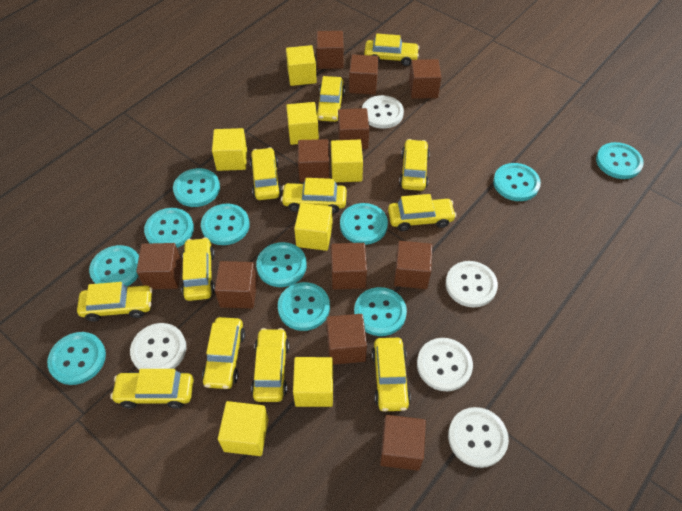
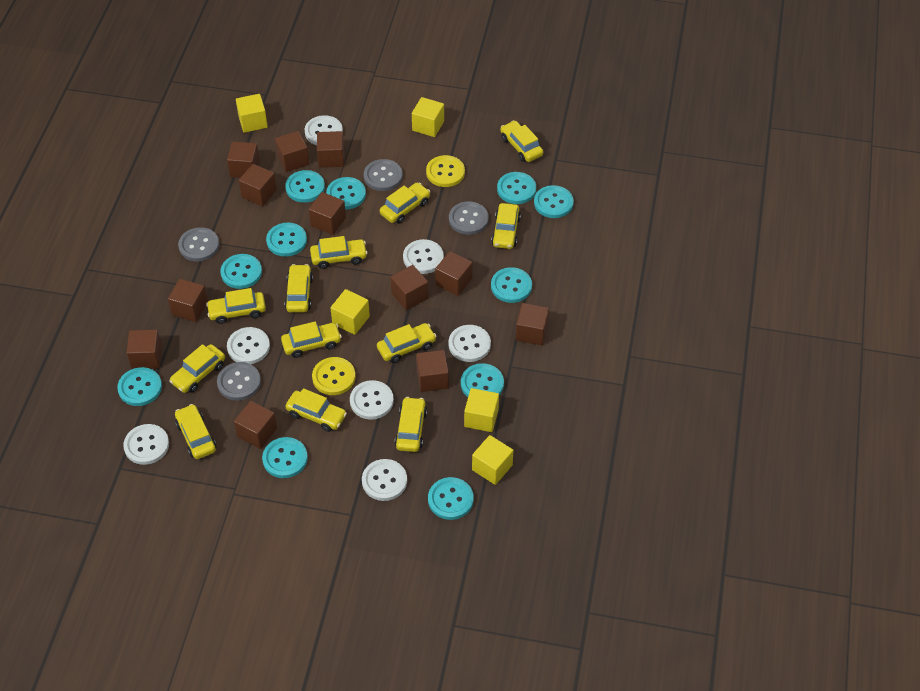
brown cube: [136,243,182,289] [215,261,257,308] [298,139,329,182] [317,31,344,69] [326,314,367,365] [331,243,367,289] [338,108,369,149] [349,54,379,95] [380,415,426,471] [394,241,432,289] [409,59,441,99] = 11 -> [127,330,162,369] [168,279,208,322] [227,141,260,178] [234,401,277,449] [239,164,277,206] [275,131,309,172] [309,192,346,235] [317,131,344,168] [390,265,429,310] [416,350,449,392] [435,251,472,296] [516,303,549,345] = 12
grey button: none = 0 -> [178,227,220,262] [217,362,261,401] [364,159,403,191] [449,201,489,235] = 4
white button: [130,323,186,370] [362,95,404,129] [417,338,473,392] [446,261,498,308] [448,407,509,468] = 5 -> [123,424,169,465] [227,327,270,364] [304,115,343,145] [350,380,394,420] [362,459,407,501] [403,239,444,274] [448,325,491,362] = 7
yellow button: none = 0 -> [312,357,356,395] [426,155,465,187] = 2
yellow cube: [212,128,247,171] [218,401,269,456] [286,45,317,86] [286,102,319,145] [293,357,333,407] [294,203,333,251] [331,140,363,182] = 7 -> [236,94,268,133] [331,289,370,335] [412,97,444,137] [464,388,499,432] [472,435,513,485] = 5

